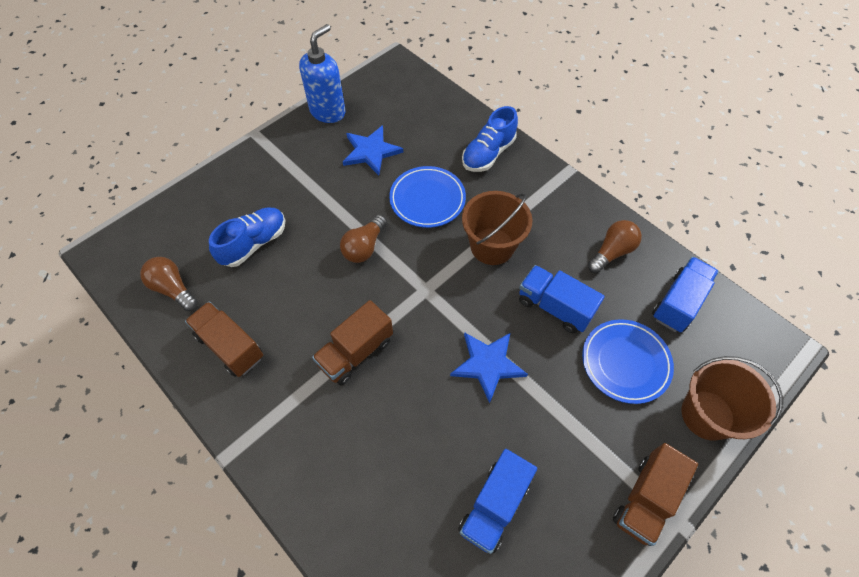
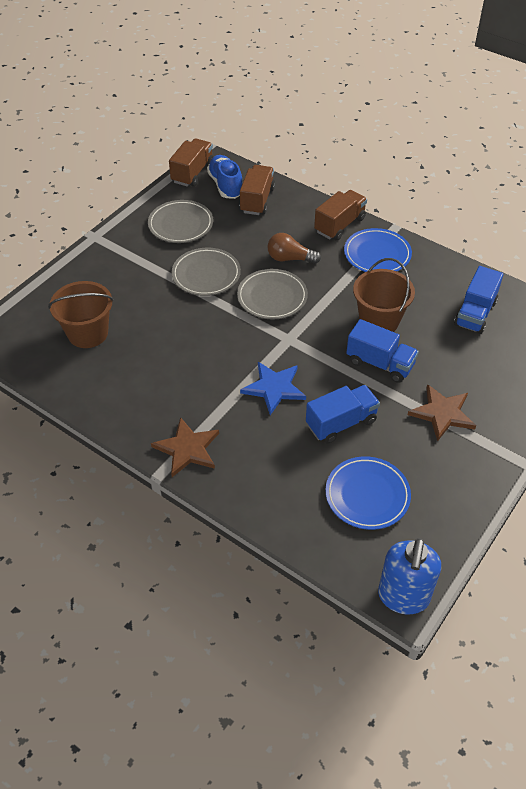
blue shoe: [209,207,285,267] [462,106,518,172] = 2 -> [207,155,242,199] = 1
blue star: [343,125,403,175] [450,332,528,403] = 2 -> [240,362,306,415] = 1
brown light bulb: [140,257,198,311] [340,215,387,263] [588,220,642,273] = 3 -> [267,233,321,264] = 1
brown star: none = 0 -> [151,417,219,477] [408,384,476,441] = 2
grey plate: none = 0 -> [148,200,213,243] [172,248,241,296] [237,269,308,319] = 3

